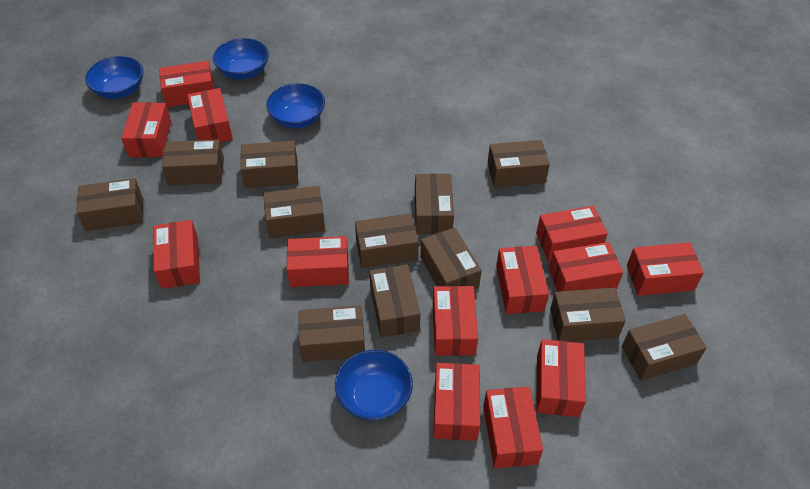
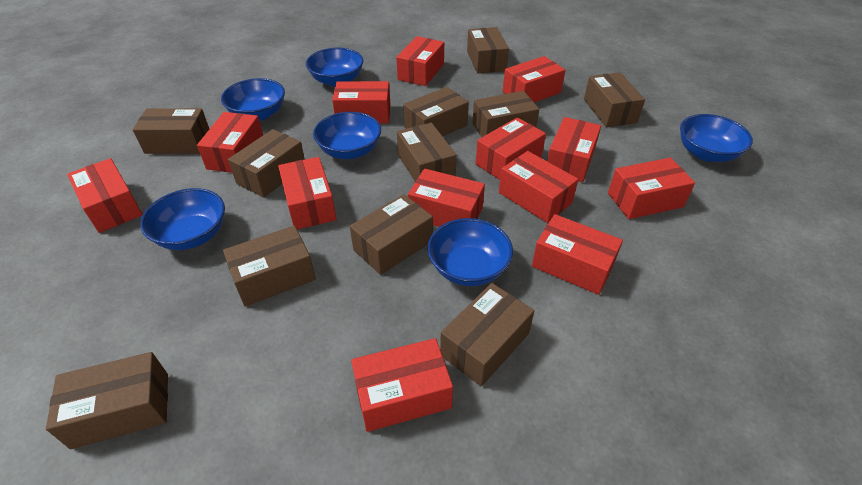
blue bowl: [85,56,143,99] [213,38,269,80] [266,83,325,128] [335,350,413,421] = 4 -> [140,188,225,250] [221,78,285,121] [306,48,364,87] [313,112,381,159] [427,218,513,286] [680,114,753,162] = 6
brown box: [76,178,143,231] [162,139,224,185] [240,141,298,188] [263,186,325,238] [298,305,365,362] [355,213,419,268] [369,264,420,337] [415,174,454,234] [420,227,482,289] [488,140,550,188] [550,287,626,342] [622,314,707,381] = 12 -> [46,352,168,449] [133,108,209,154] [223,226,316,307] [228,129,305,198] [350,194,433,275] [397,123,457,181] [403,87,469,136] [440,283,534,386] [467,27,509,74] [472,91,539,137] [584,72,645,127] = 11

